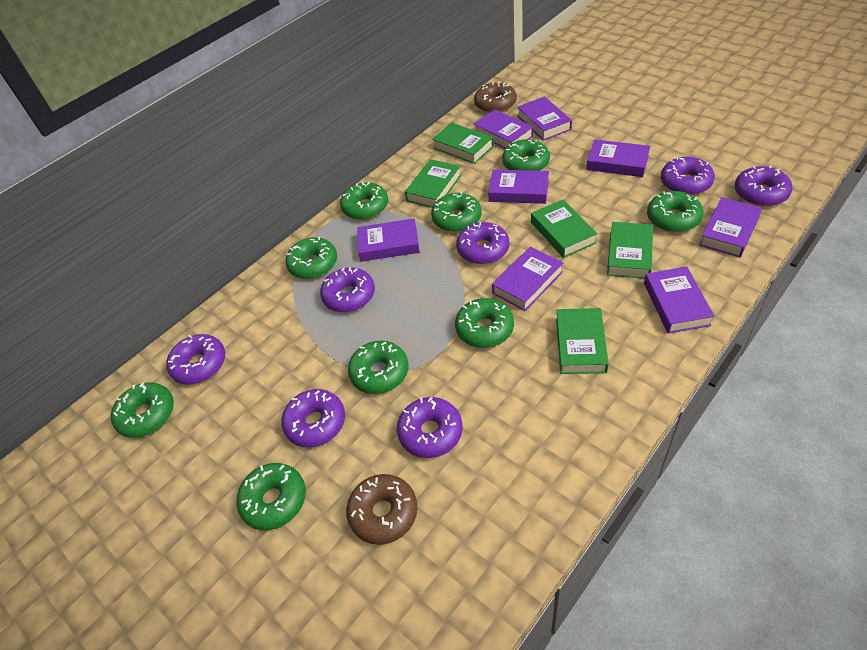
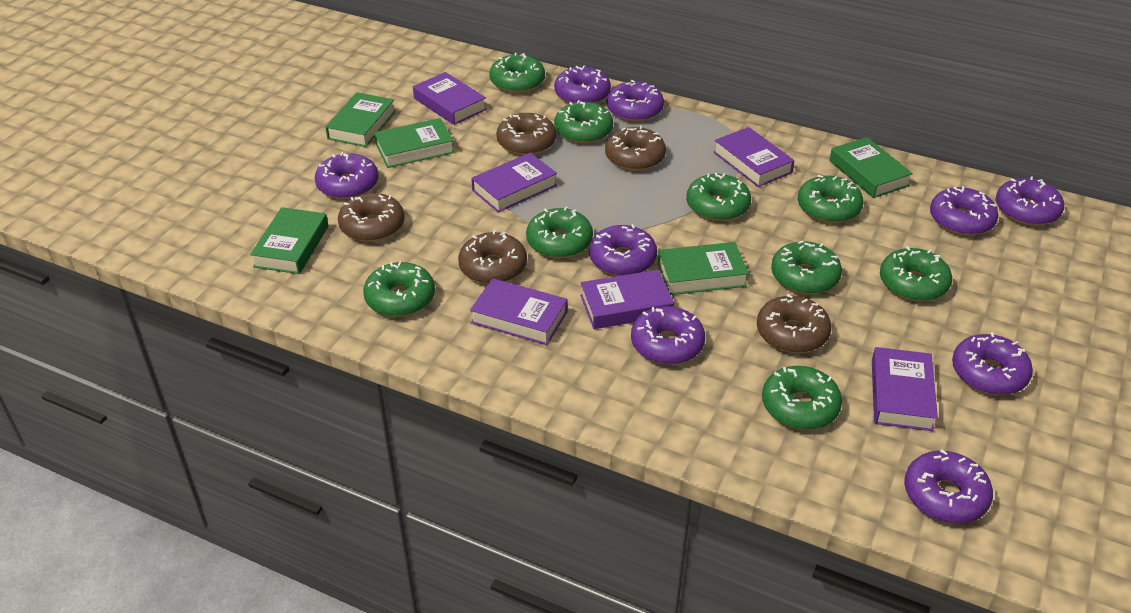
brown donut: [346,474,418,545] [474,82,517,113] = 2 -> [338,193,404,242] [458,230,527,284] [496,113,556,155] [605,126,666,171] [757,294,831,353] = 5
purple book: [357,218,420,262] [473,109,533,149] [488,170,549,204] [492,247,563,311] [517,96,572,141] [586,139,650,177] [644,266,715,334] [699,197,762,257] = 8 -> [413,72,487,125] [470,278,568,345] [471,153,557,213] [580,270,674,329] [713,127,795,187] [872,347,938,431] = 6
purple donut: [166,334,225,385] [281,389,345,447] [320,267,375,312] [397,397,462,458] [456,222,509,264] [661,157,715,195] [735,166,793,207] = 7 -> [315,152,379,199] [554,66,611,103] [589,224,657,276] [606,80,664,122] [631,306,705,365] [904,449,993,524] [930,186,999,236] [952,332,1033,395] [996,176,1064,226] = 9

